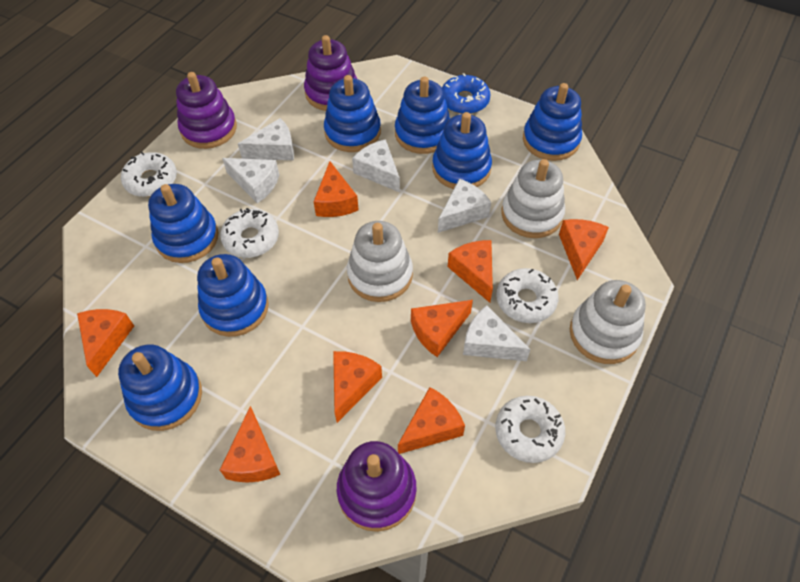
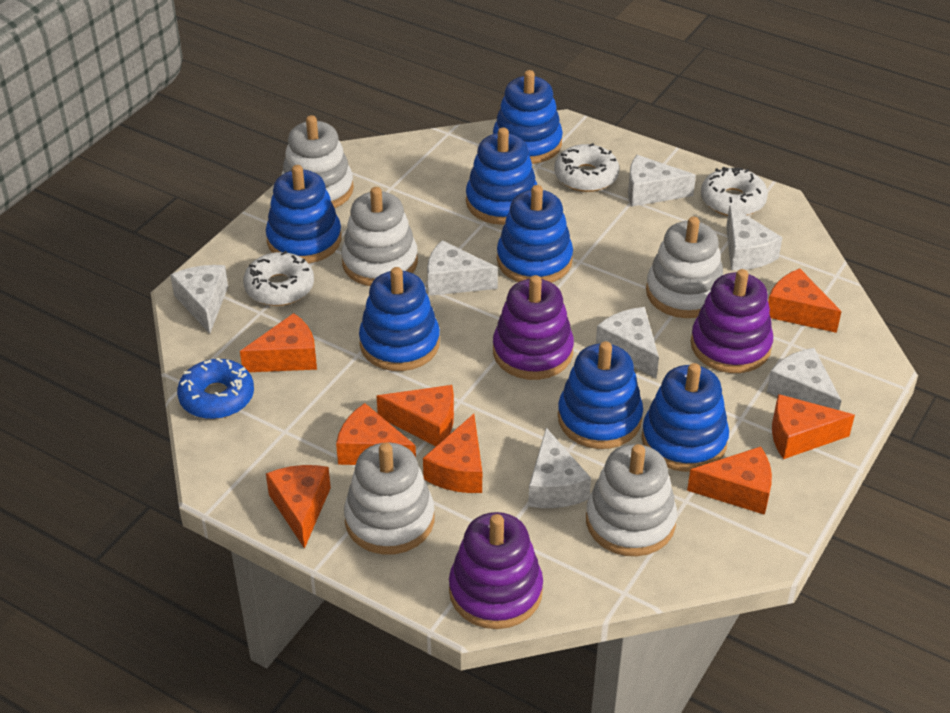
white cheese: [222,158,279,203] [238,118,294,160] [352,139,400,193] [438,179,491,233] [463,305,530,361] = 5 -> [170,265,228,334] [427,240,498,296] [528,428,591,508] [596,307,659,379] [628,155,696,207] [726,205,783,270] [767,348,842,410] = 7
white donut: [121,152,177,197] [220,208,279,258] [495,396,565,463] [496,268,559,323] = 4 -> [243,251,314,306] [554,143,619,192] [701,167,768,216] = 3
white stacking toy: [347,221,413,302] [501,159,565,238] [570,280,646,364] = 3 -> [281,115,354,208] [341,187,418,286] [344,442,434,555] [586,444,677,556] [646,217,723,318] = 5

